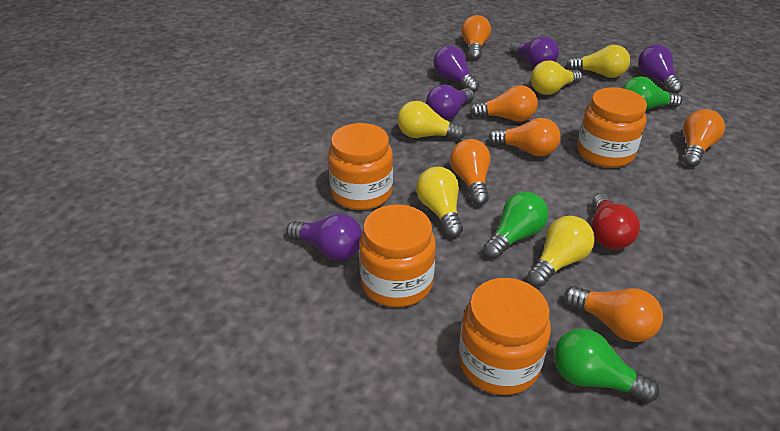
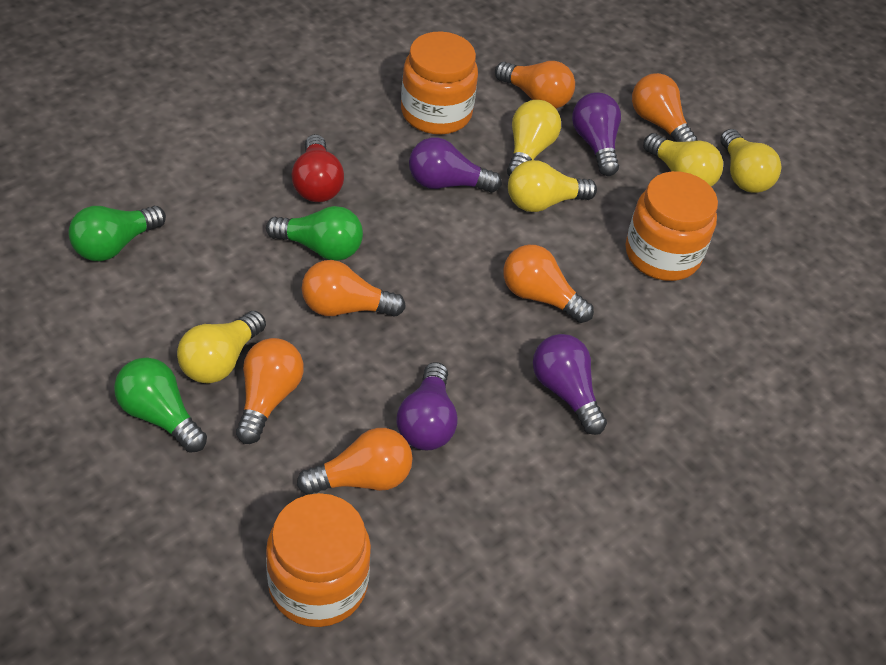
orange jar: [328,123,393,210] [359,204,436,307] [459,278,551,395] [577,87,647,168] = 4 -> [266,493,371,627] [401,31,478,135] [625,171,718,281] = 3
purple light bulb: [286,214,362,261] [426,84,474,120] [434,46,480,92] [510,36,559,67] [638,44,683,93] = 5 -> [397,362,458,450] [409,137,502,193] [533,334,607,435] [572,92,621,176] = 4

